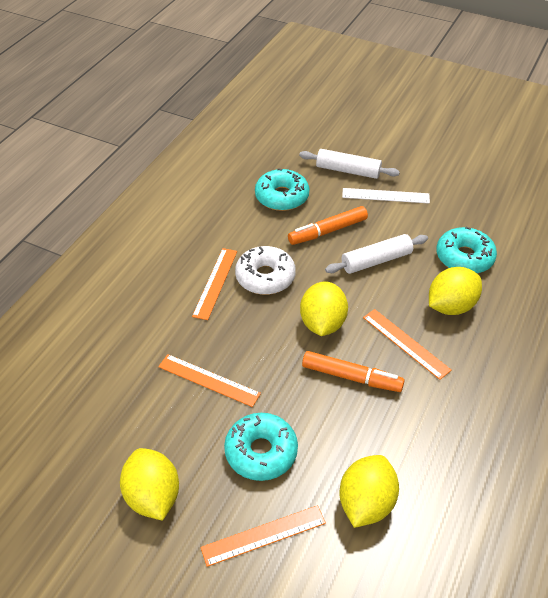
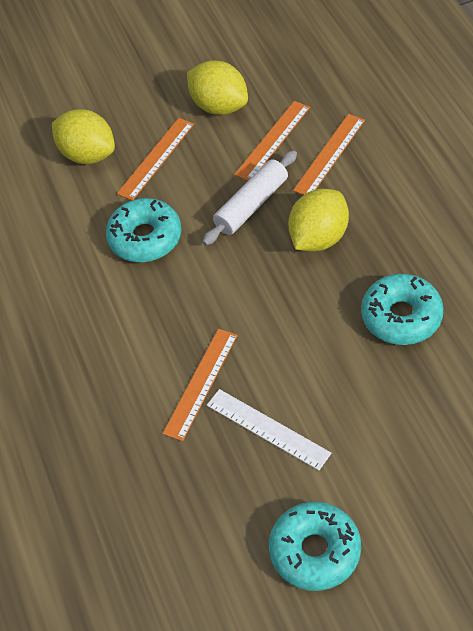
orange marker: [288,206,368,245] [302,351,405,392] = 2 -> none = 0
white donut: [235,246,296,295] = 1 -> none = 0
white rolling pin: [299,149,400,179] [325,234,428,274] = 2 -> [202,150,297,245] = 1
yellow lemon: [120,448,179,521] [300,281,348,336] [340,455,399,528] [429,267,482,315] = 4 -> [52,109,115,164] [187,61,248,115] [288,189,349,251] = 3

